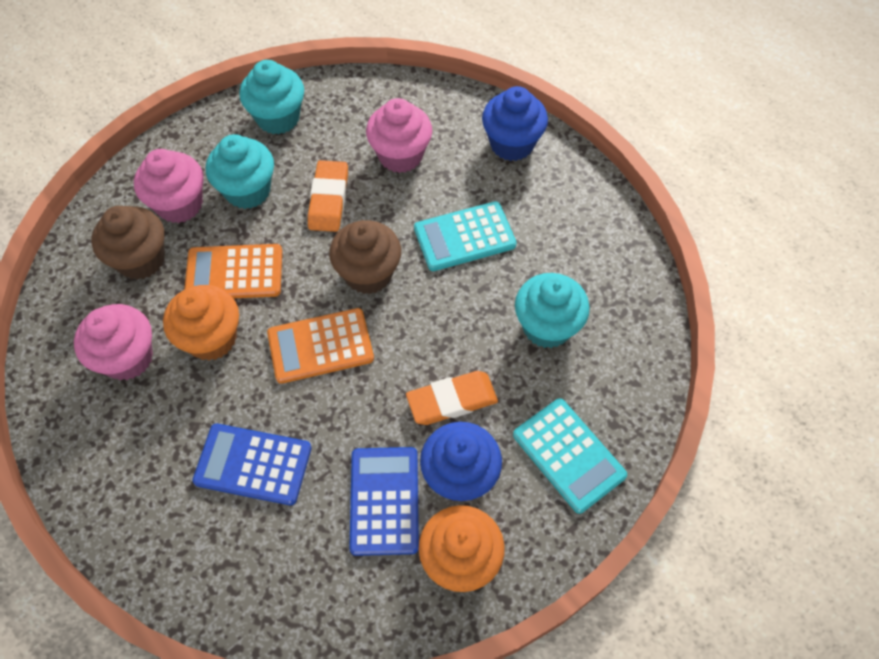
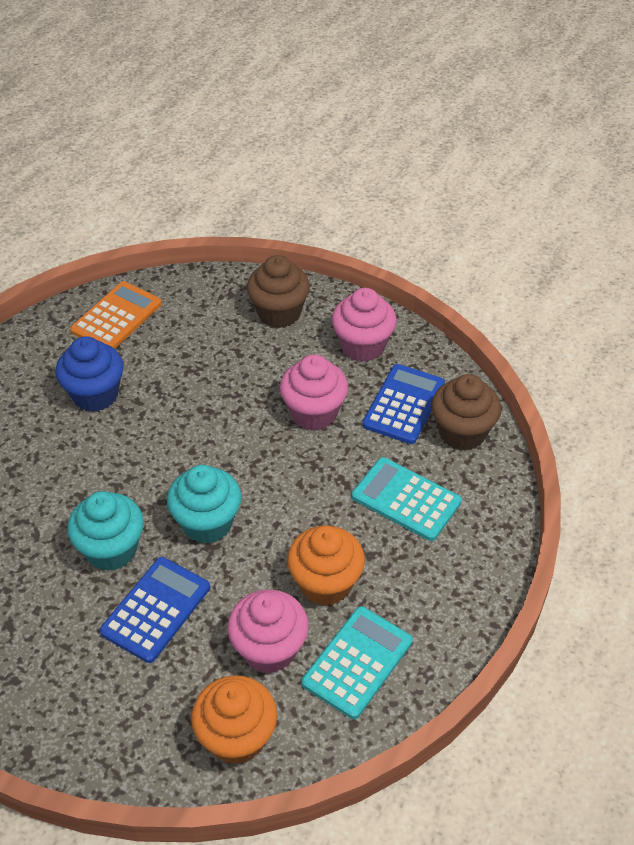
blue cupcake: [420,422,502,501] [482,86,548,161] = 2 -> [55,336,124,412] = 1
orange calculator: [184,244,282,298] [267,308,374,384] = 2 -> [70,281,162,349] = 1
orange eraser: [308,160,348,232] [406,371,498,425] = 2 -> none = 0
turquoise cupcake: [206,134,274,209] [239,60,304,135] [515,273,590,348] = 3 -> [67,491,144,571] [167,465,242,544] = 2

